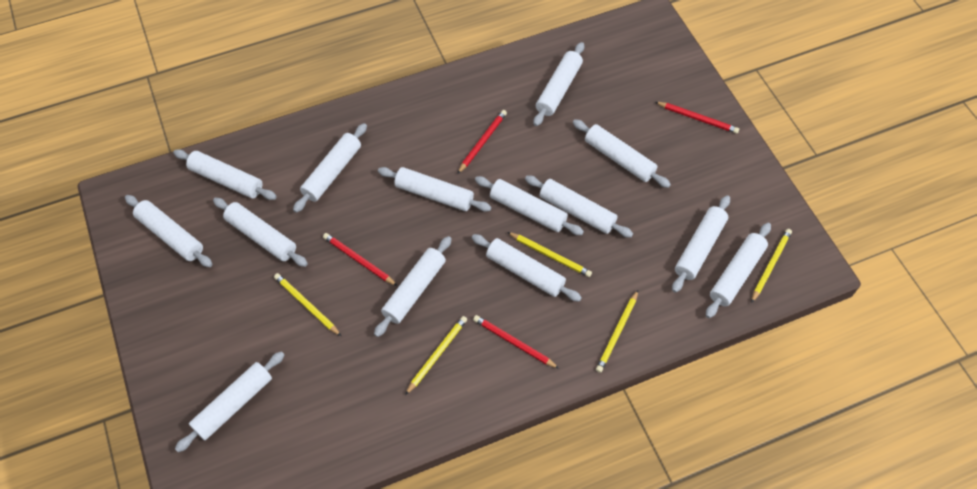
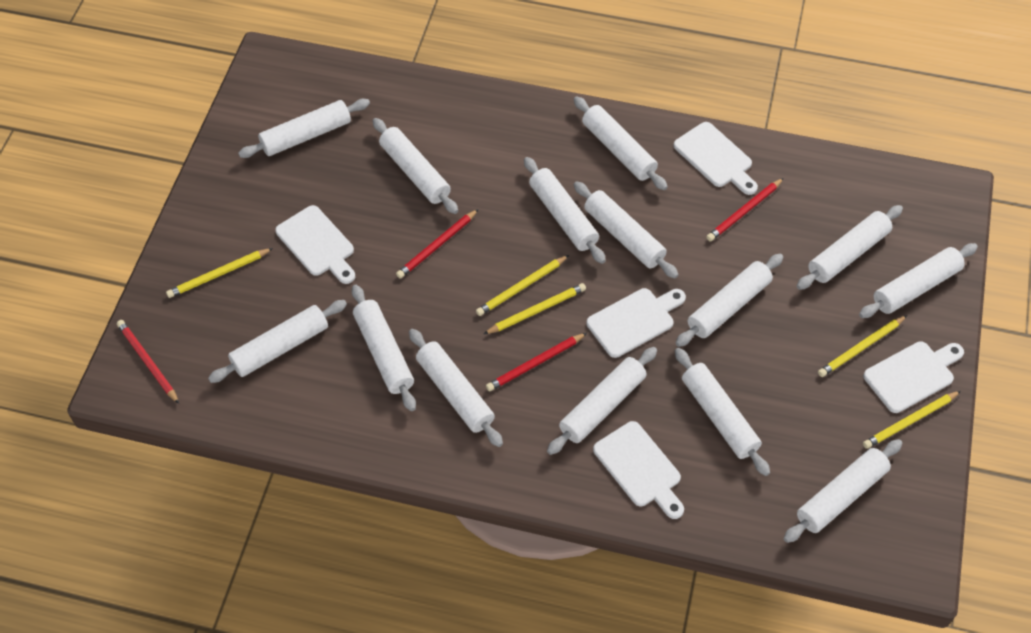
white cutting board: none = 0 -> [275,205,355,284] [586,288,686,358] [593,421,684,519] [673,122,758,195] [863,341,964,413] = 5

